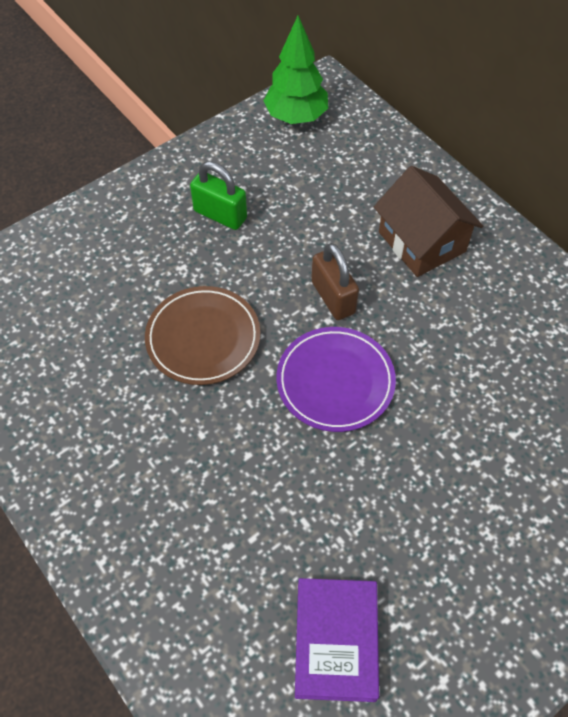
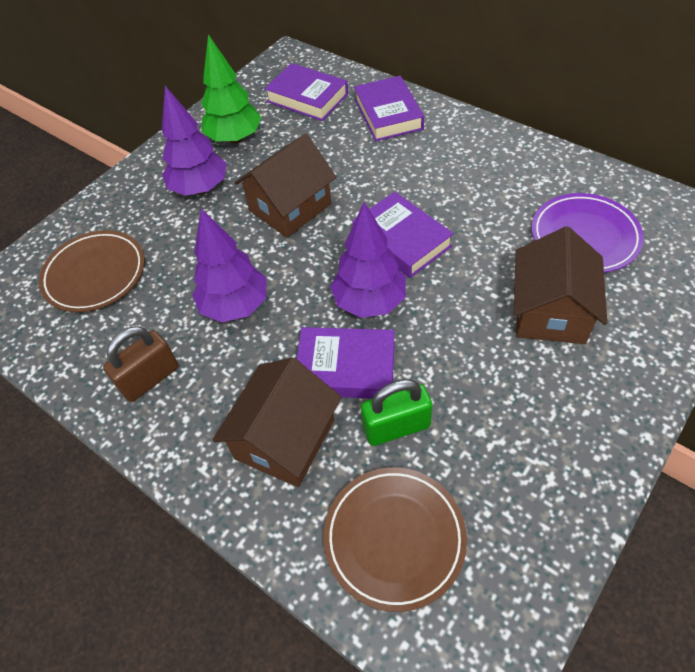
brown house: [374,166,483,277] = 1 -> [213,357,341,487] [234,134,336,238] [514,227,607,344] = 3
brown plate: [145,286,261,385] = 1 -> [39,230,145,312] [323,467,467,612] = 2
purple book: [295,578,379,702] = 1 -> [264,63,348,121] [297,327,395,399] [353,192,454,278] [354,76,424,141] = 4
purple tree: none = 0 -> [162,86,227,196] [192,208,267,322] [330,202,406,318] = 3

